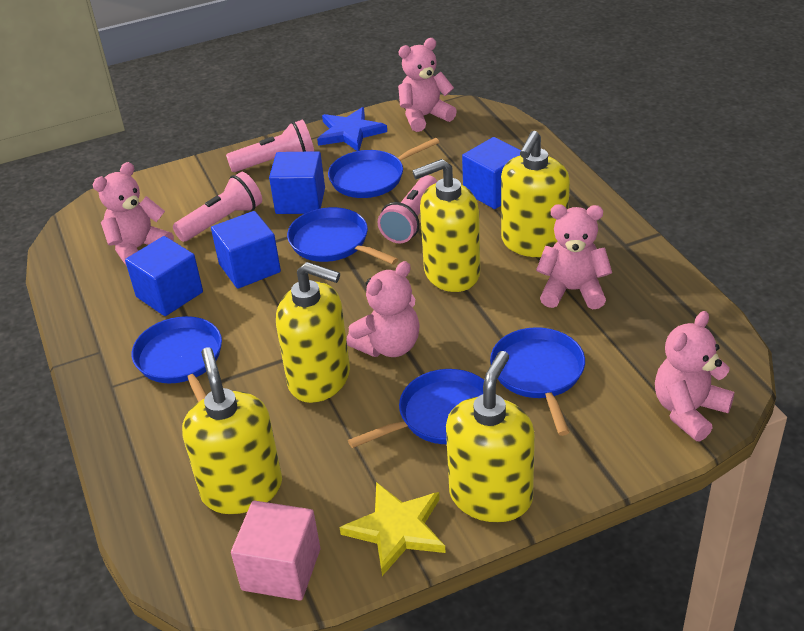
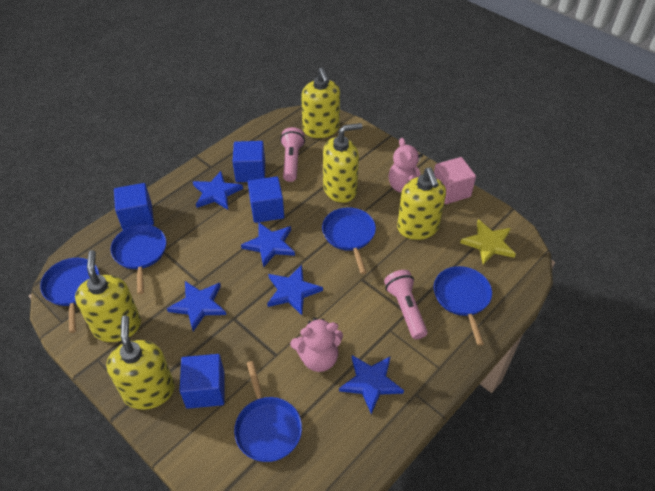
blue star: [317,107,387,151] = 1 -> [167,281,226,331] [193,171,243,210] [241,223,295,267] [267,265,323,315] [339,355,404,414] = 5
pink flashlight: [173,172,262,242] [226,120,314,172] [378,175,437,243] = 3 -> [280,127,305,182] [384,270,427,339] = 2
pink teddy bear: [93,162,174,266] [347,261,420,357] [398,38,457,132] [536,204,612,309] [655,311,735,441] = 5 -> [290,317,343,372] [389,138,423,192] = 2

